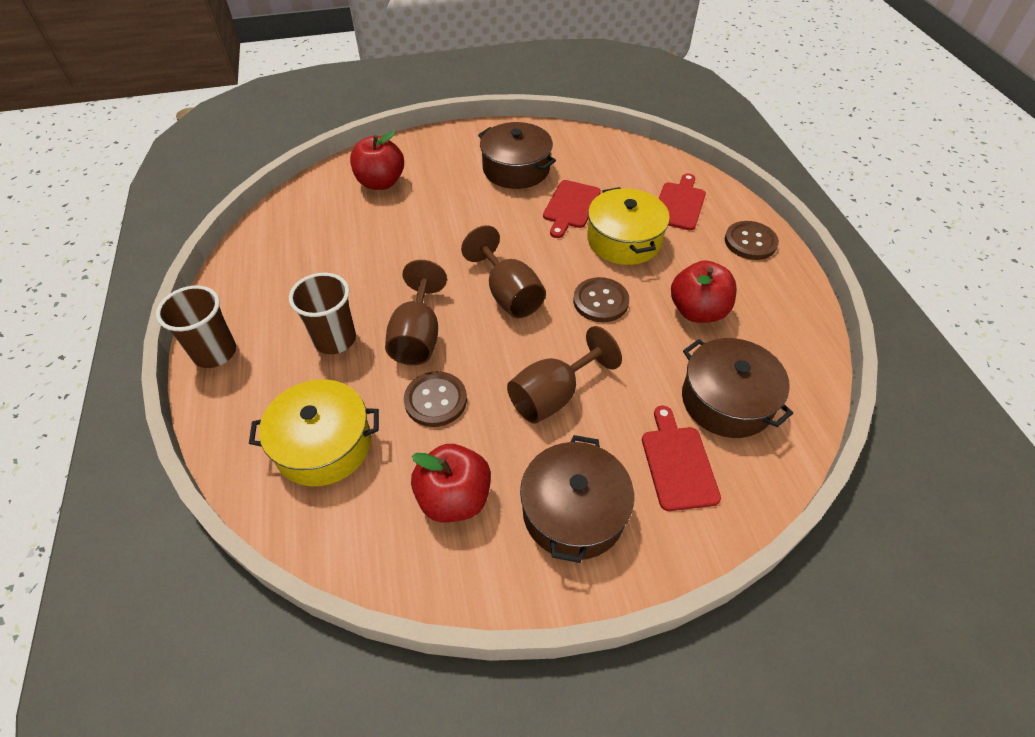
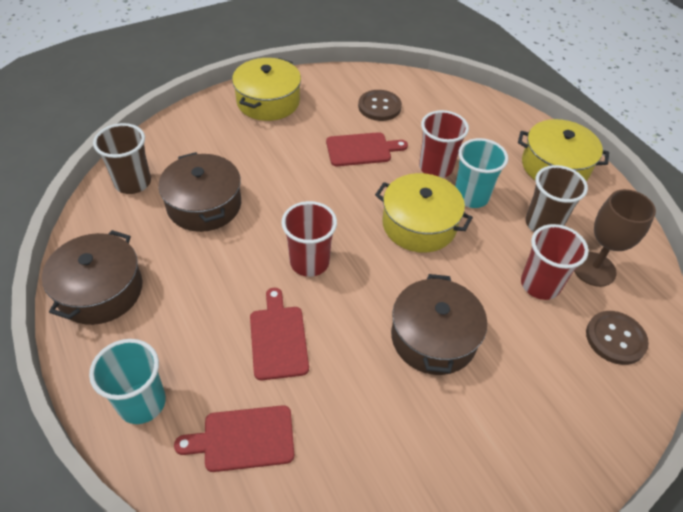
brown button: [404,371,467,427] [573,277,629,322] [725,221,779,260] = 3 -> [358,90,402,121] [586,311,649,365] = 2
brown goblet: [385,260,447,365] [461,225,546,318] [507,326,622,424] = 3 -> [574,189,656,287] = 1
red apple: [350,131,404,190] [411,444,491,522] [671,260,737,323] = 3 -> none = 0
red cup: none = 0 -> [281,201,337,277] [419,110,469,178] [521,224,589,300] = 3
turquoise cup: none = 0 -> [89,339,166,424] [455,138,508,208] = 2
yellow pot: [249,379,379,486] [587,187,670,265] = 2 -> [232,58,301,121] [375,173,473,253] [518,119,609,181] = 3

